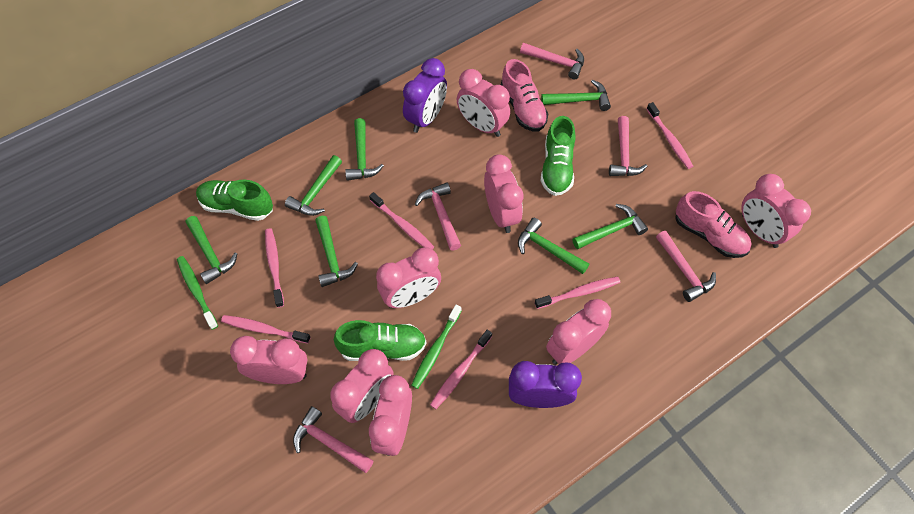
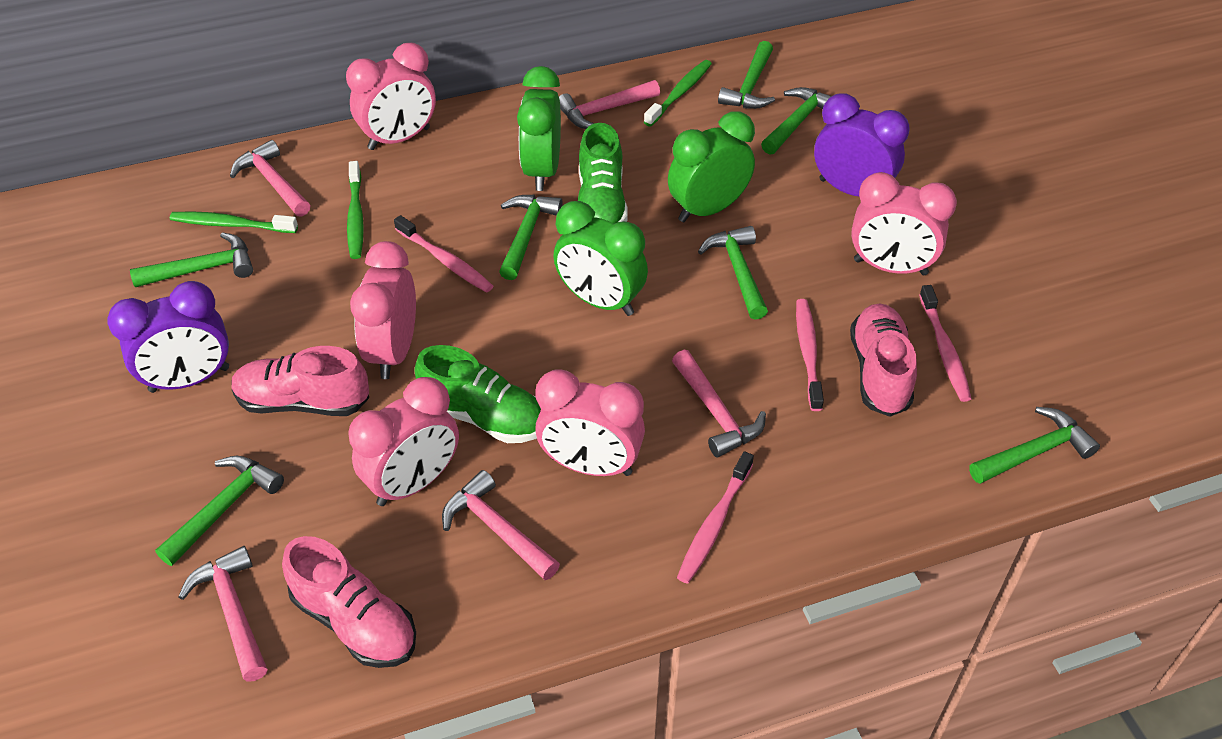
green clock: none = 0 -> [517,66,561,191] [553,201,648,316] [668,111,755,222] = 3
green shoe: [196,180,273,221] [334,320,427,361] [541,116,576,196] = 3 -> [414,345,541,443] [578,123,628,224] = 2
green toothbrush: [177,256,218,330] [411,305,462,389] = 2 -> [170,211,298,233] [347,161,364,259] [644,60,712,127] = 3
pink clock: [230,336,308,384] [330,349,393,423] [369,375,412,456] [376,247,441,308] [457,69,510,137] [484,154,524,233] [546,299,611,365] [741,174,811,248] = 8 -> [346,43,436,150] [348,377,459,506] [350,241,416,379] [535,369,645,476] [851,172,957,275] = 5
pink shoe: [501,59,549,132] [675,191,752,258] = 2 -> [231,346,369,416] [282,536,416,668] [850,304,917,417] = 3
pink toothbrush: [221,315,310,344] [265,229,284,308] [369,192,434,249] [430,330,492,409] [535,277,620,309] [647,102,693,169] = 6 -> [394,215,493,293] [677,451,754,584] [796,299,824,411] [919,285,971,402] = 4

